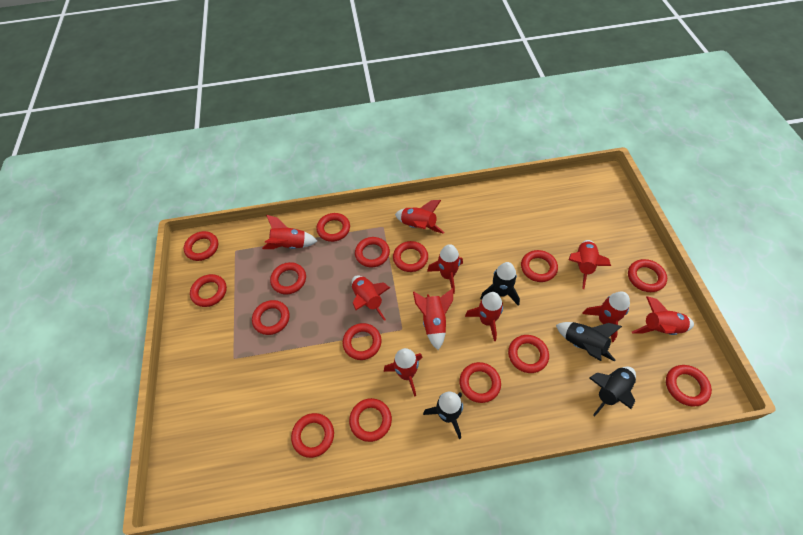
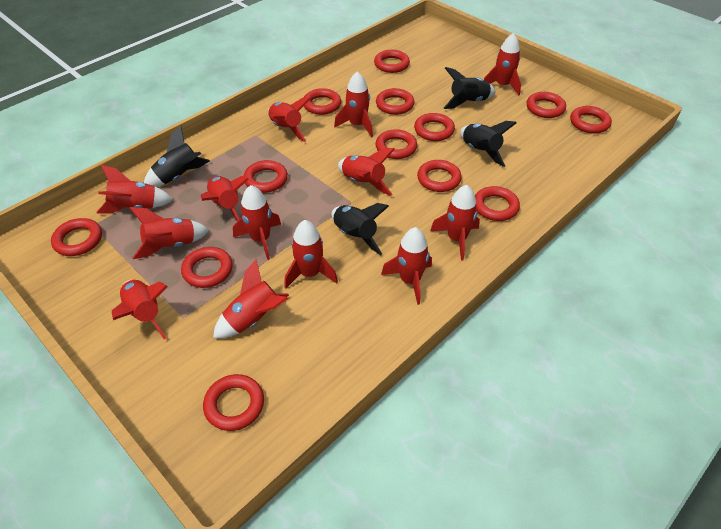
red ring: [184,231,218,261] [190,274,227,307] [252,300,289,335] [270,262,306,295] [291,413,334,458] [316,213,350,242] [343,323,382,360] [349,398,392,442] [355,237,390,267] [393,241,428,272] [460,362,501,403] [508,335,549,373] [521,250,558,282] [628,259,667,292] [666,365,712,406] = 15 -> [51,218,102,256] [181,247,233,288] [203,374,264,431] [244,160,288,193] [304,88,341,115] [374,50,410,73] [376,88,415,115] [376,129,417,159] [414,113,455,141] [417,160,462,192] [475,186,520,221] [527,92,566,118] [570,106,612,134] = 13
red rocket: [262,215,317,249] [352,275,390,321] [384,348,423,397] [395,200,445,234] [413,288,453,350] [427,244,463,294] [465,292,503,341] [569,240,611,289] [582,291,630,342] [632,296,694,335] = 10 -> [96,165,173,214] [112,280,168,339] [130,207,210,259] [201,176,249,222] [213,259,289,338] [233,185,281,260] [268,98,310,142] [284,220,338,288] [334,71,373,137] [338,148,395,196] [381,227,432,305] [430,185,480,261] [484,33,521,95] = 13

